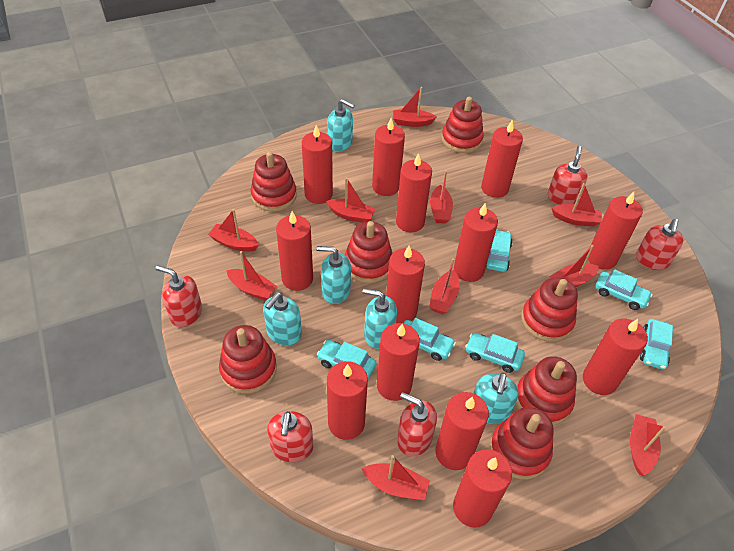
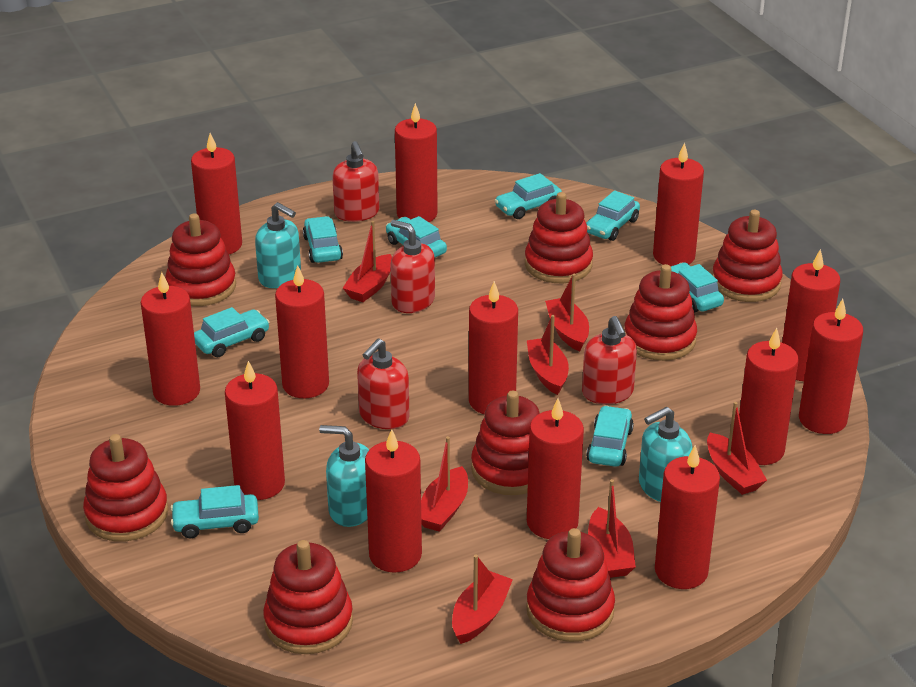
red boat: [208,209,259,252] [227,251,277,301] [326,178,375,223] [362,455,430,500] [393,87,437,127] [429,258,460,314] [430,170,453,224] [550,245,599,287] [552,183,602,227] [630,414,666,476] = 10 -> [343,221,392,302] [421,436,468,532] [452,555,513,644] [527,315,569,395] [545,274,589,351] [588,479,636,578] [707,402,767,495] = 7
red soap dispenser: [156,265,202,327] [267,411,313,462] [397,392,437,457] [548,146,587,205] [636,219,683,270] = 5 -> [332,141,379,222] [357,339,410,429] [391,220,435,313] [582,316,637,404] = 4
red stacking toy: [219,325,277,394] [251,152,297,212] [345,221,393,283] [441,97,484,153] [490,407,554,479] [516,356,577,425] [521,277,578,342] = 7 -> [83,434,168,542] [165,213,236,306] [263,540,353,654] [471,391,540,495] [525,192,593,283] [526,528,615,642] [625,264,697,361] [712,210,783,302] = 8
turquoise car: [317,340,376,379] [404,318,456,361] [465,333,525,373] [486,229,513,272] [596,269,653,310] [640,319,673,370] = 6 -> [170,485,259,538] [194,307,270,357] [303,216,343,263] [386,216,447,257] [494,173,562,219] [586,190,640,241] [586,405,634,467] [671,263,724,312] = 8
turquoise soap dispenser: [263,292,302,345] [317,246,351,304] [327,99,355,152] [363,288,397,349] [473,373,518,424] = 5 -> [255,202,301,288] [319,425,369,527] [639,407,693,502] = 3

